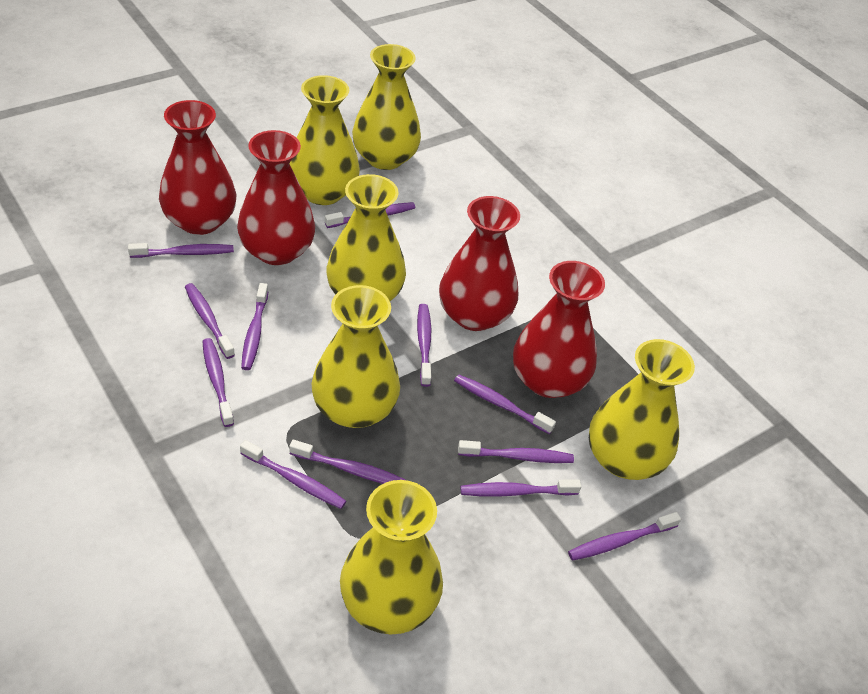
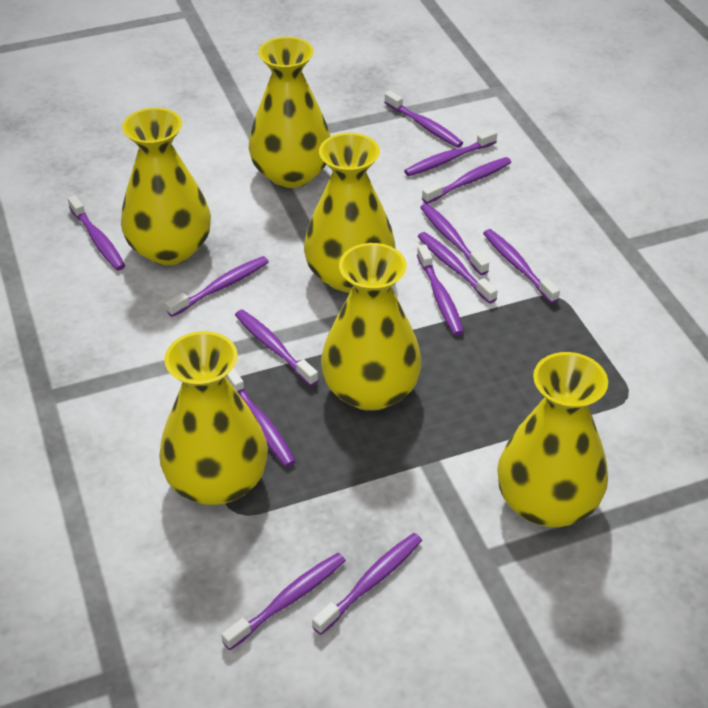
purple toothbrush: [128,243,234,258] [185,283,235,359] [202,338,234,427] [240,440,347,509] [241,283,268,370] [289,440,405,484] [325,202,415,228] [417,304,431,387] [454,375,556,434] [458,440,574,463] [460,480,581,497] [568,512,681,561] = 12 -> [68,195,125,270] [165,256,269,317] [221,553,346,650] [225,368,296,467] [235,309,319,386] [312,533,422,635] [384,91,463,148] [404,129,497,176] [417,245,464,336] [418,232,498,304] [420,203,489,275] [422,157,511,203] [483,229,560,304] = 13
red vase: [159,100,236,235] [237,130,315,265] [439,196,520,331] [513,261,605,398] = 4 -> none = 0

